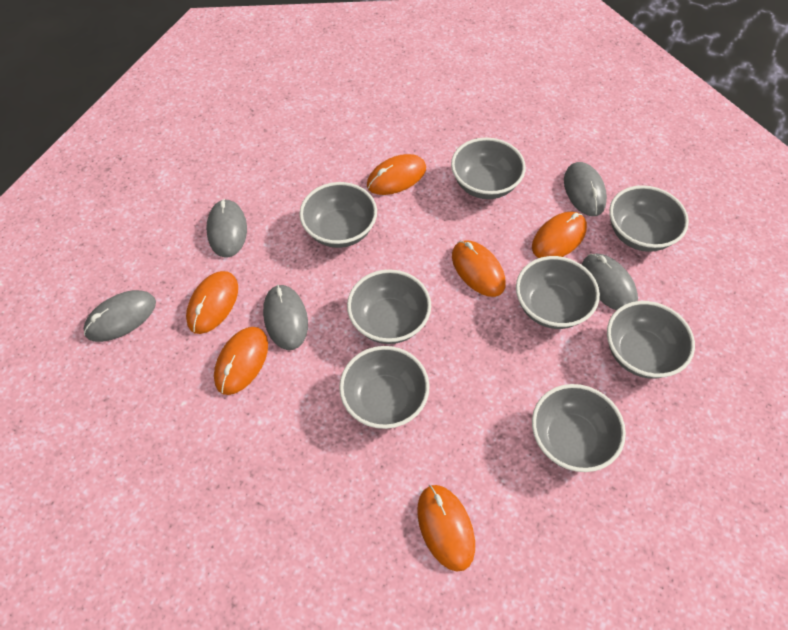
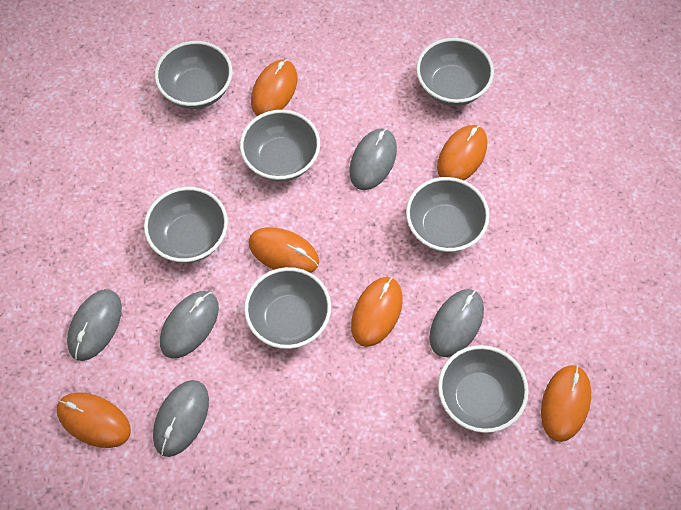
grey bowl: [299,182,377,248] [339,346,430,429] [347,269,431,344] [451,138,526,199] [516,256,600,329] [532,384,626,472] [607,301,695,379] [609,185,689,252] = 8 -> [144,187,228,263] [155,41,232,109] [240,110,320,182] [244,267,331,349] [406,177,490,253] [416,38,494,106] [438,345,529,433] = 7

